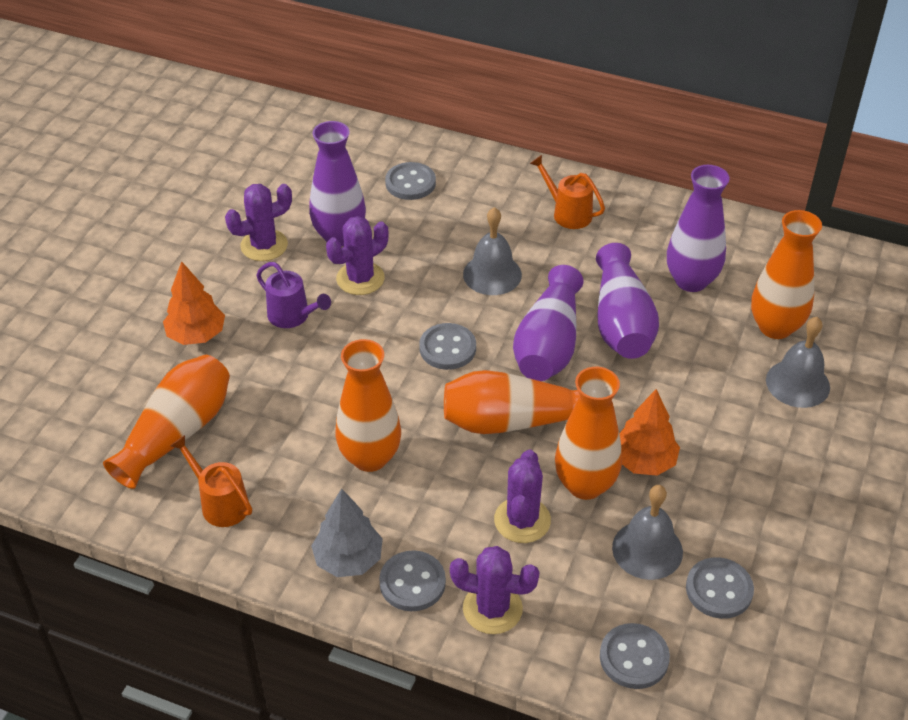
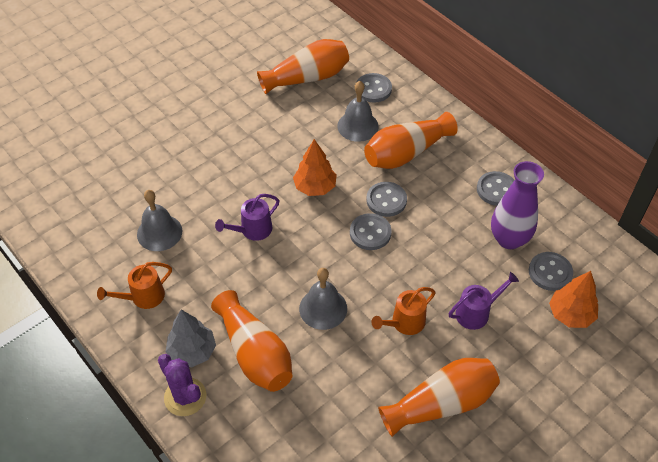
orange vase: [103,355,230,489] [335,339,401,472] [444,370,580,434] [555,367,622,500] [751,210,822,339] = 5 -> [211,290,292,392] [257,39,349,94] [364,112,458,169] [378,358,500,437] = 4
purple cactus: [225,184,292,261] [326,216,388,295] [450,546,539,634] [494,449,551,543] = 4 -> [158,354,206,416] = 1
purple vase: [309,121,366,247] [513,265,584,381] [596,243,659,359] [667,165,730,292] = 4 -> [491,161,544,249] = 1
purple watering can: [256,262,331,328] = 1 -> [215,194,279,241] [449,272,519,330] = 2

